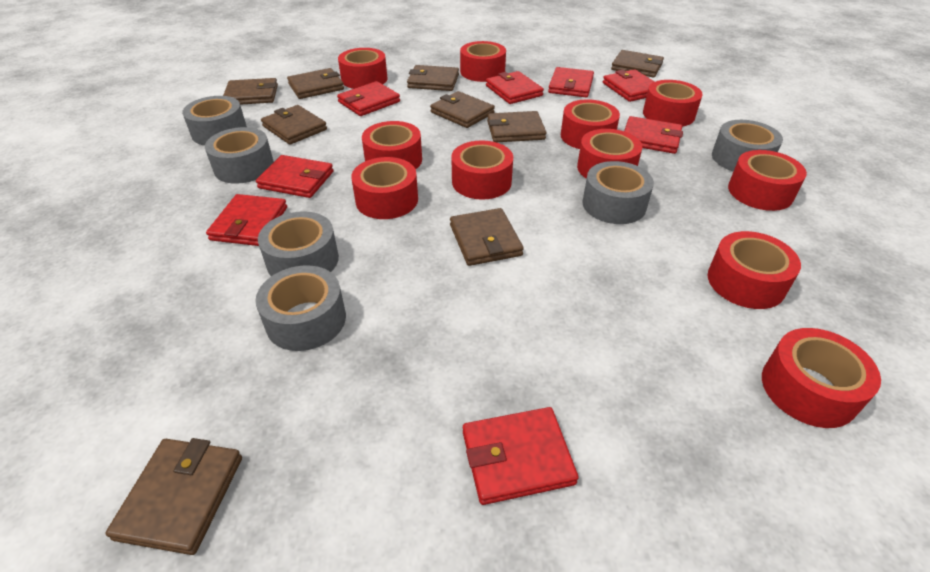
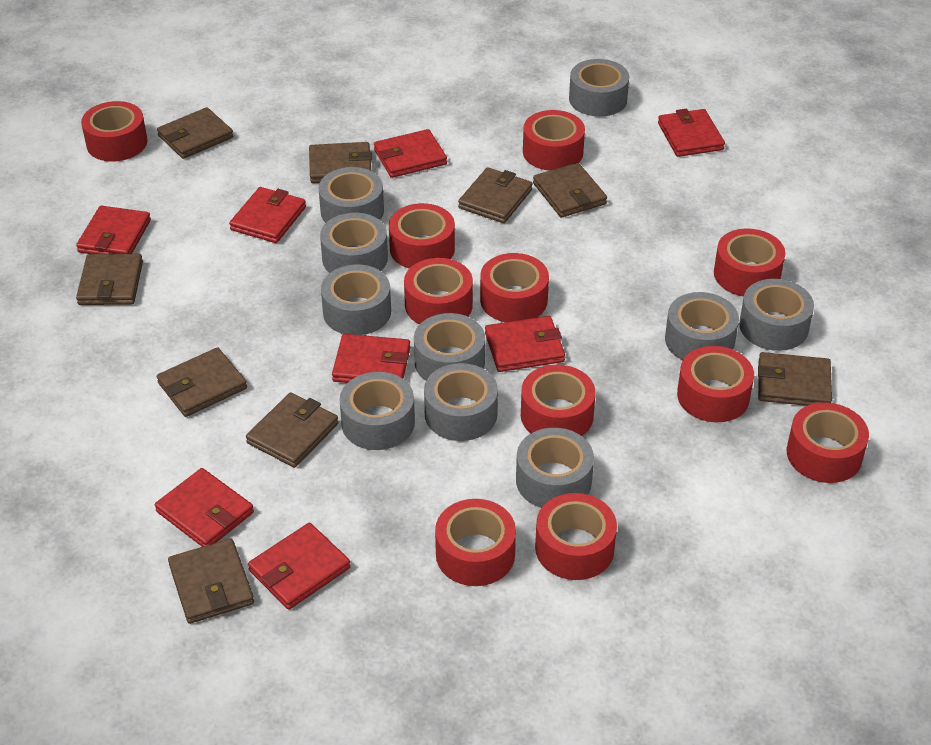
grey tape: [182,96,247,146] [205,127,274,184] [255,265,346,351] [258,211,339,276] [582,161,654,224] [712,120,783,172] = 6 -> [319,167,384,223] [320,213,388,273] [321,265,391,335] [339,372,415,450] [414,313,485,381] [424,363,498,441] [516,428,594,508] [569,59,629,117] [665,292,739,360] [739,279,814,351] = 10

